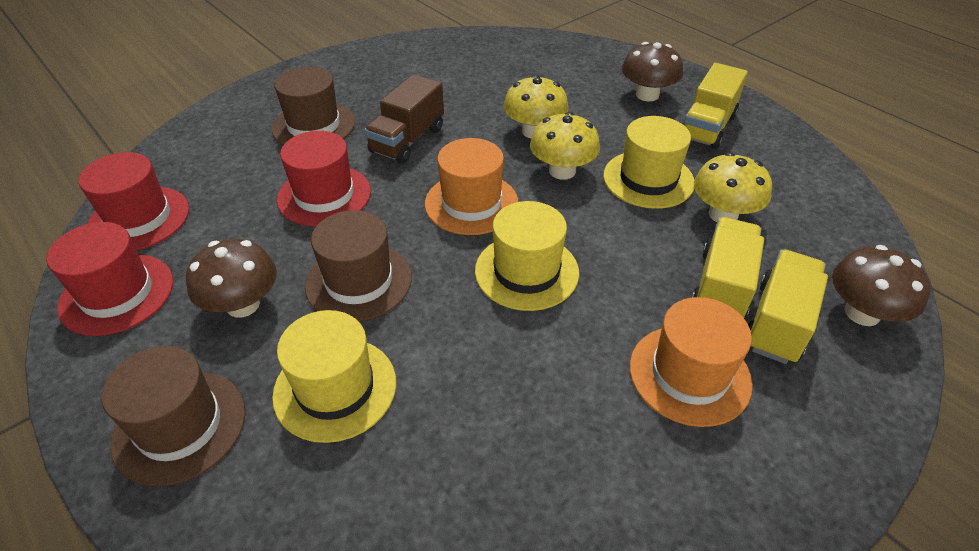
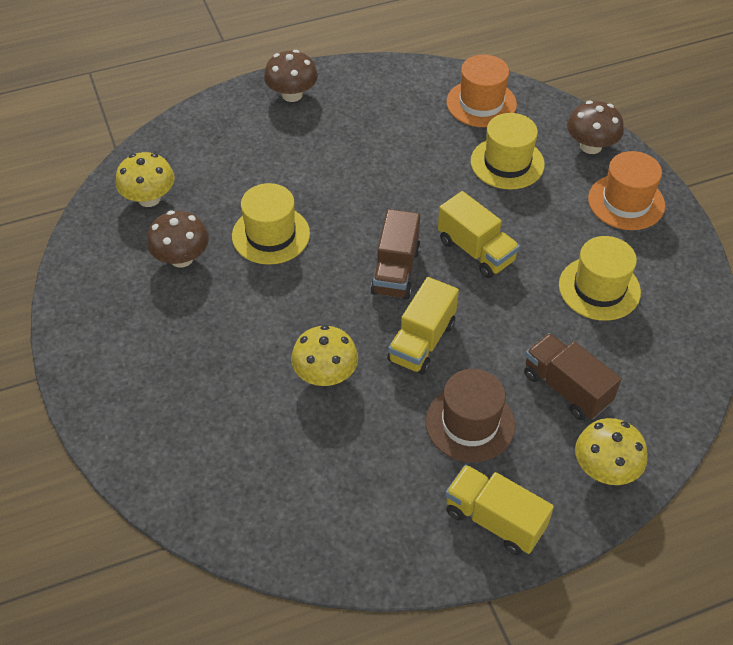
brown hat: [101,346,245,486] [272,67,355,145] [305,210,412,321] = 3 -> [426,369,515,462] = 1
brown truck: [364,74,444,163] = 1 -> [370,209,421,299] [524,333,621,420] = 2
red hat: [46,222,173,336] [78,152,189,250] [277,131,371,226] = 3 -> none = 0

